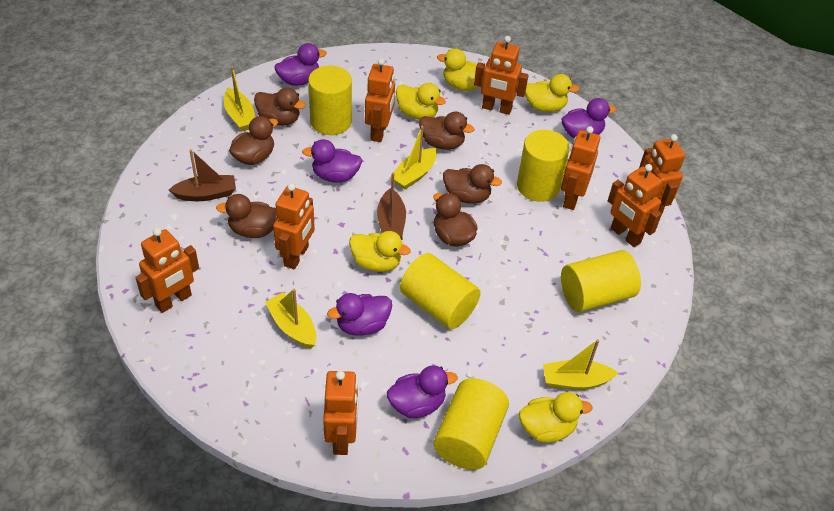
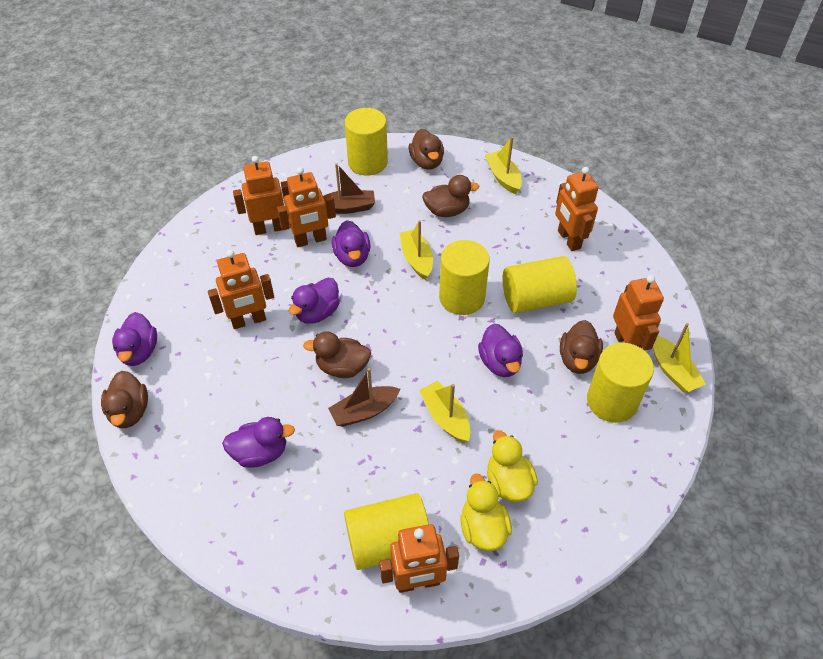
brown duck: [216,194,277,238] [229,116,278,165] [254,88,306,126] [419,111,474,150] [434,193,478,247] [443,164,502,204] = 6 -> [101,371,148,428] [303,331,371,378] [409,129,444,170] [422,175,479,217] [560,320,603,374] = 5
orange robot: [135,228,199,313] [273,183,315,269] [323,371,358,455] [365,58,395,142] [474,36,529,115] [561,126,600,210] [608,164,662,247] [639,134,685,216] = 8 -> [208,250,274,329] [233,156,289,235] [277,167,336,247] [379,524,459,593] [555,167,598,251] [613,275,664,350] = 6
yellow duck: [349,231,411,272] [396,83,446,120] [437,48,479,91] [519,392,593,443] [525,74,579,112] = 5 -> [461,473,512,551] [487,430,538,502] = 2

